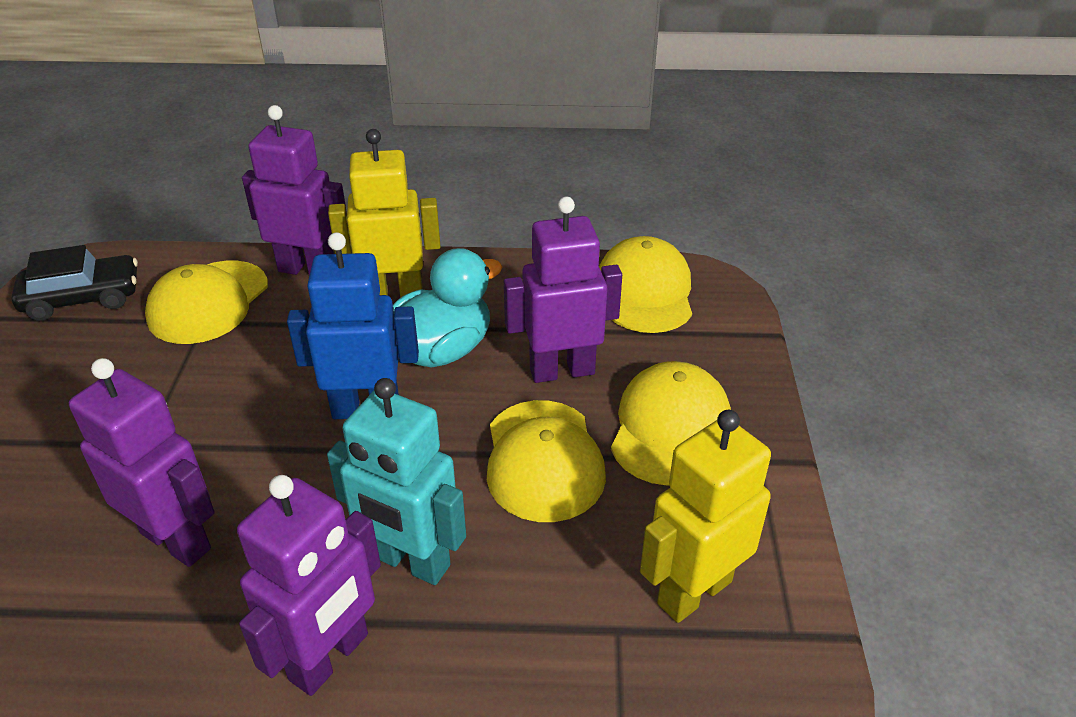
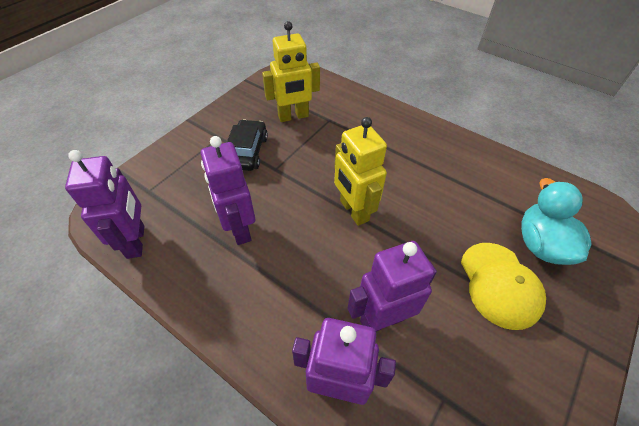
blue robot: [287,232,419,419] = 1 -> none = 0
turquoise robot: [327,378,466,585] = 1 -> none = 0
yellow cap: [145,261,268,344] [487,400,606,522] [599,236,692,333] [611,361,731,485] = 4 -> [461,243,546,330] = 1

